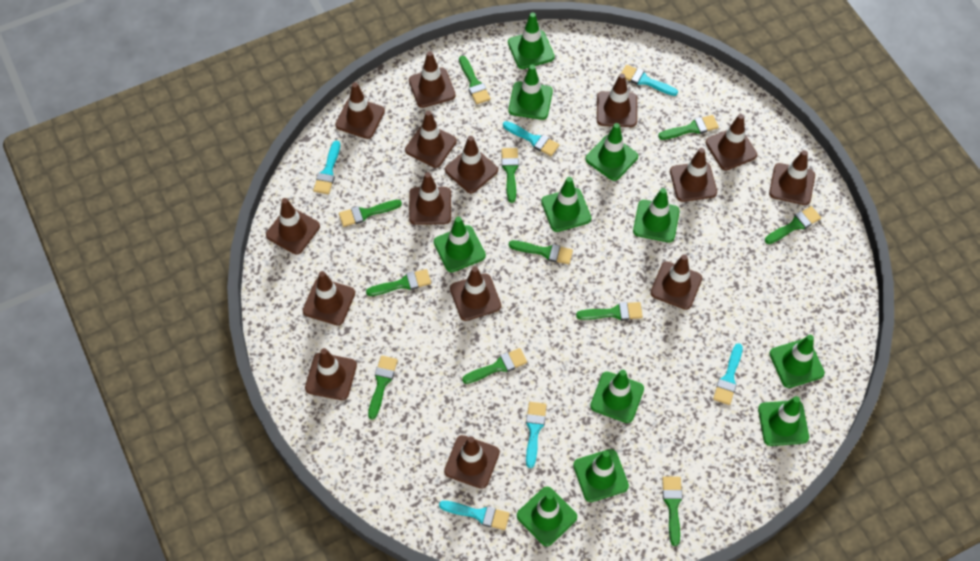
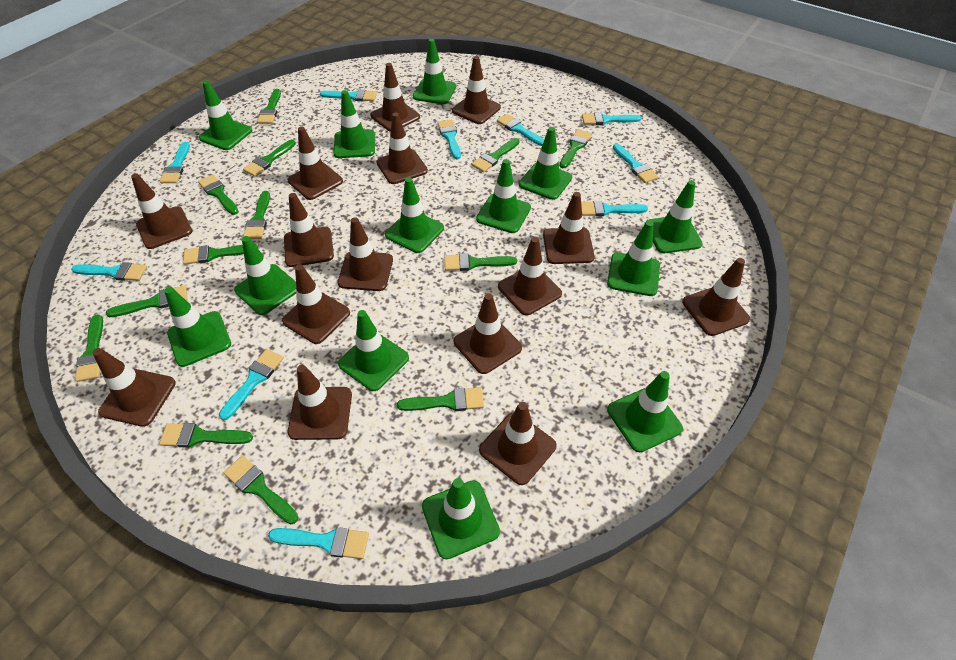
green brush: [339,200,402,227] [366,269,431,296] [368,355,398,420] [459,56,491,104] [462,348,527,384] [502,148,519,203] [509,241,573,264] [576,302,643,320] [658,115,719,140] [662,477,683,546] [765,206,821,244] = 11 -> [75,314,103,382] [106,285,188,317] [159,423,253,448] [183,244,258,265] [198,175,239,215] [224,456,299,524] [243,139,296,177] [243,191,270,239] [257,89,281,124] [397,387,484,411] [444,253,517,271] [472,138,520,172] [560,129,592,168] = 13
green traffic cone: [434,217,486,272] [508,12,555,69] [508,65,553,120] [517,487,577,546] [541,177,591,232] [573,449,629,502] [585,123,638,181] [590,370,644,423] [633,188,680,242] [758,396,809,446] [769,335,825,388] = 11 -> [164,287,231,367] [199,81,252,150] [234,236,296,315] [334,90,375,158] [338,310,409,391] [385,177,444,253] [413,39,456,104] [422,478,500,559] [476,159,531,233] [519,127,572,200] [607,221,660,296] [607,371,683,452] [647,180,703,253] = 13
turquoise brush: [313,141,340,194] [439,501,510,530] [503,121,559,156] [526,402,547,468] [621,65,678,96] [713,343,743,405] = 6 -> [71,262,147,281] [160,142,190,183] [219,349,284,421] [268,527,369,559] [320,89,377,101] [437,120,461,159] [497,114,544,146] [581,201,648,216] [582,112,641,125] [613,144,659,183] = 10

